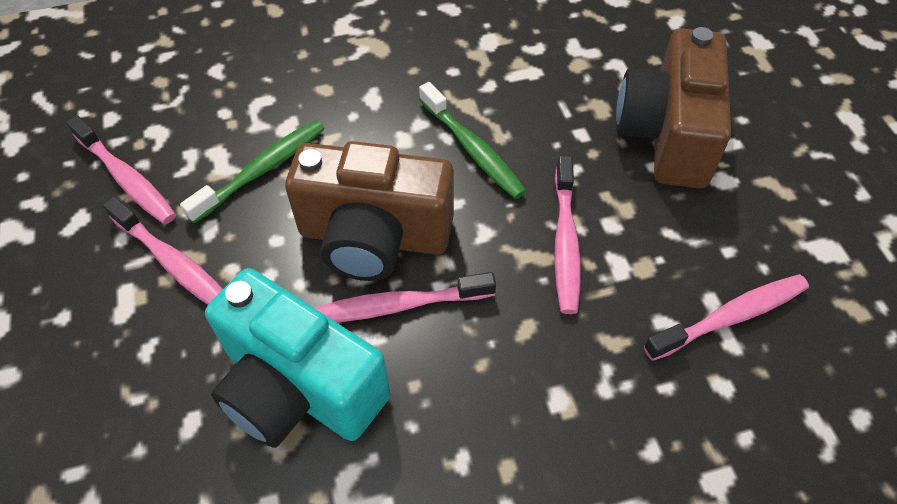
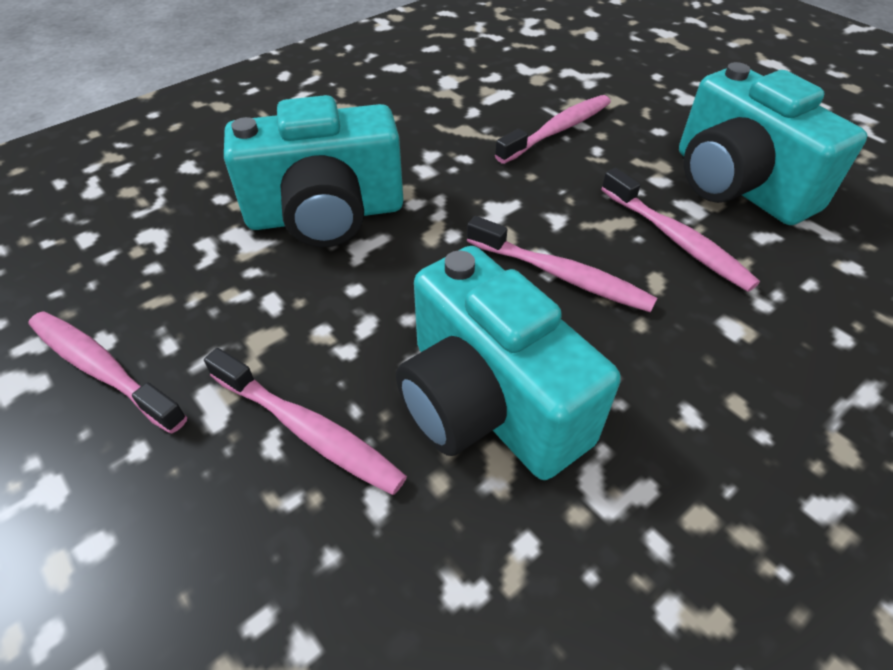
brown camera: [285,141,454,281] [616,27,731,189] = 2 -> none = 0
green toothbrush: [180,120,325,224] [419,82,526,199] = 2 -> none = 0
turquoise camera: [205,268,390,448] = 1 -> [224,95,403,247] [396,246,621,480] [679,62,867,225] = 3

